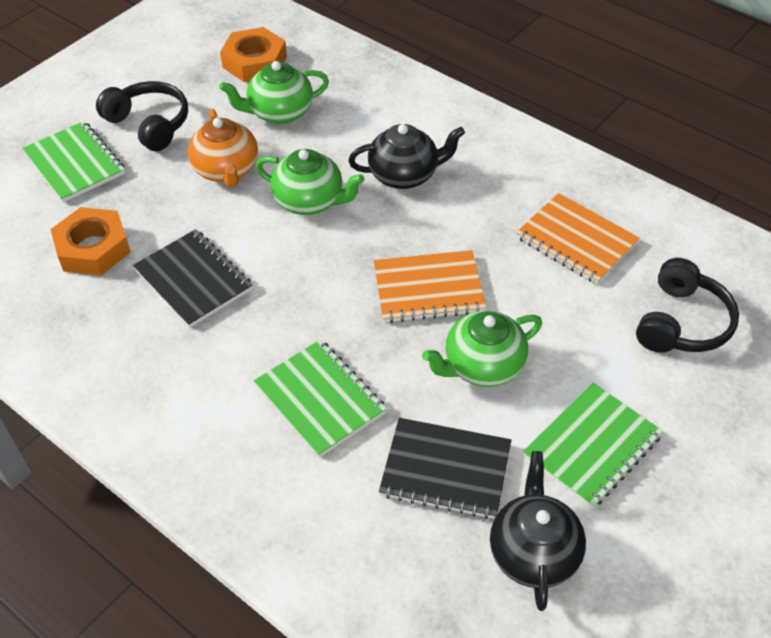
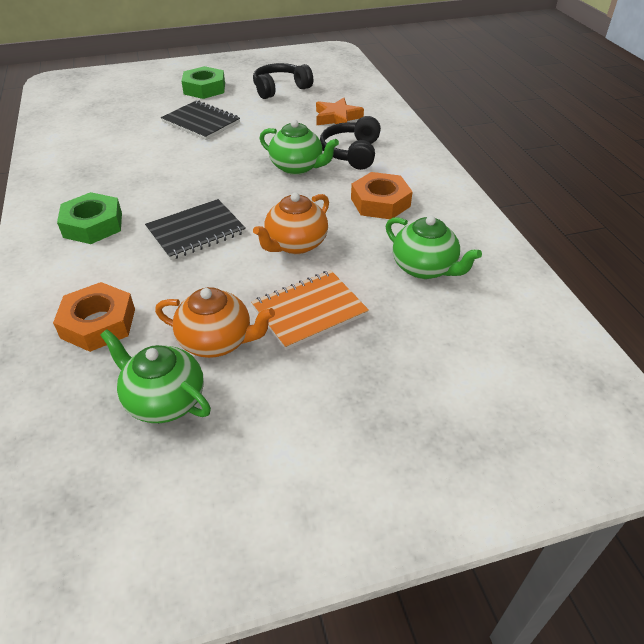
black teapot: [348,124,465,189] [490,451,586,611] = 2 -> none = 0
green notebook: [22,121,125,203] [254,339,387,457] [523,383,663,509] = 3 -> none = 0
green nut: none = 0 -> [57,192,122,244] [181,66,225,99] = 2
orange notebook: [374,250,486,323] [516,193,640,284] = 2 -> [251,270,369,350] = 1
orange star: none = 0 -> [316,98,364,125] = 1
orange teapot: [188,109,258,187] = 1 -> [155,287,275,358] [253,192,329,254] = 2

